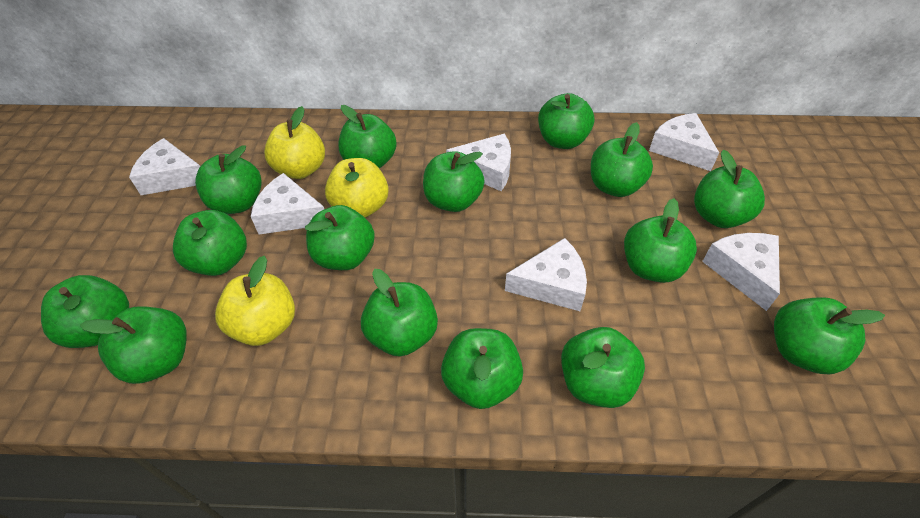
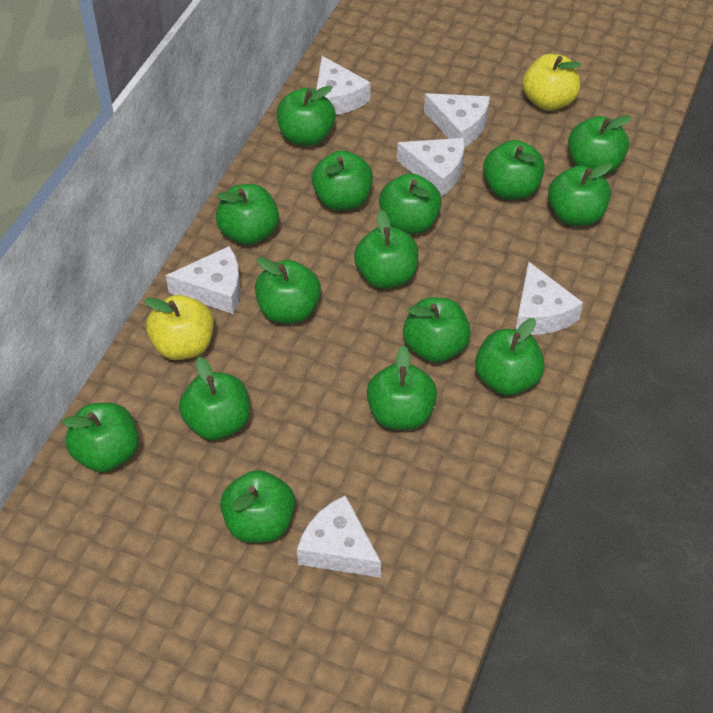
yellow apple: [215,256,295,346] [264,106,325,179] [325,158,389,218] = 3 -> [144,295,214,360] [523,54,581,111] = 2

